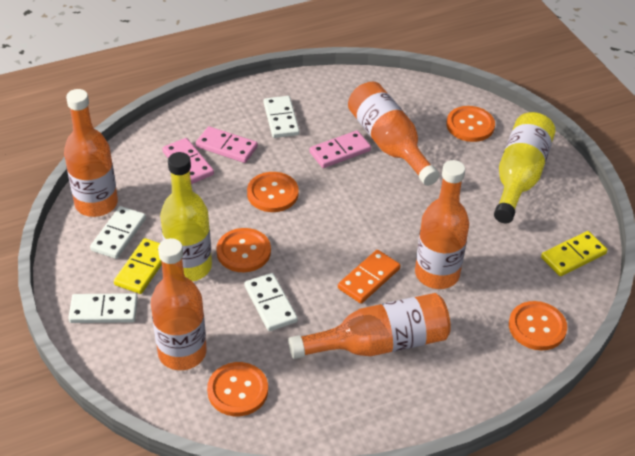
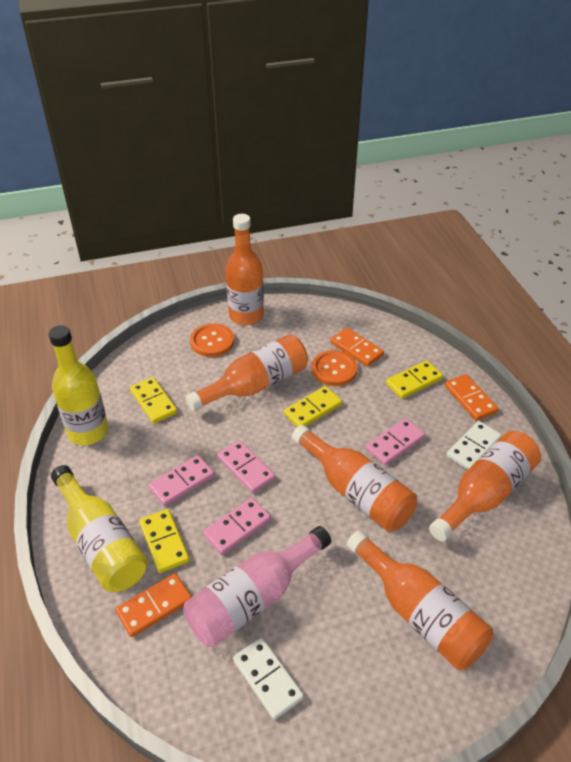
orange button: [207,362,268,416] [216,228,271,272] [247,172,299,212] [446,106,495,142] [509,301,567,350] = 5 -> [190,323,234,357] [311,350,357,386] = 2
orange domino: [338,250,401,304] = 1 -> [115,573,192,637] [330,328,384,367] [445,374,499,421] = 3
pink bottle: none = 0 -> [183,526,331,647] = 1
pink domino: [162,138,214,184] [196,126,258,163] [309,131,371,168] = 3 -> [148,455,215,506] [203,498,271,555] [217,440,275,493] [366,418,425,466] = 4
white domino: [68,293,138,323] [90,206,146,259] [244,273,298,331] [264,96,300,138] = 4 -> [233,637,304,720] [446,421,502,470] = 2
yellow domino: [114,238,162,294] [541,231,607,276] = 2 -> [130,377,177,424] [139,509,190,573] [284,386,342,427] [386,360,443,399] = 4

